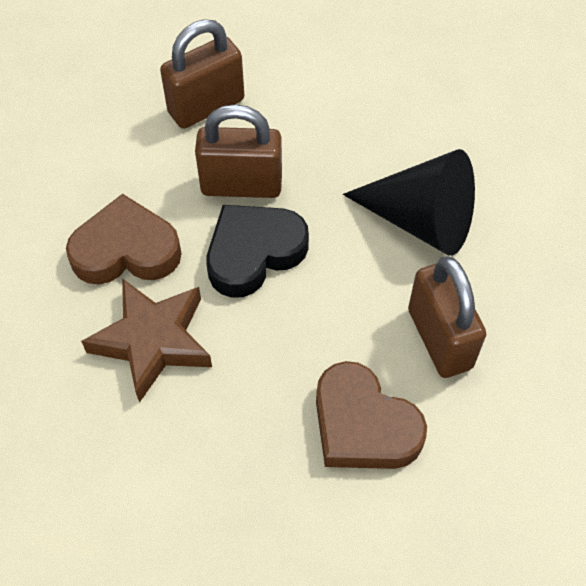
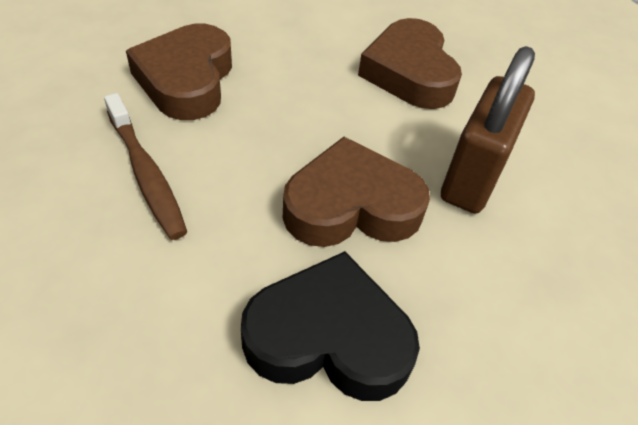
black cone: [343,149,475,256] = 1 -> none = 0
brown heart: [66,194,182,284] [316,361,427,469] = 2 -> [126,24,232,120] [283,137,430,247] [358,18,462,109] = 3
brown padlock: [160,19,244,129] [195,104,282,198] [408,256,486,378] = 3 -> [441,46,535,213] = 1
brown star: [81,278,212,403] = 1 -> none = 0
brown toothbrush: none = 0 -> [104,93,187,240] = 1

